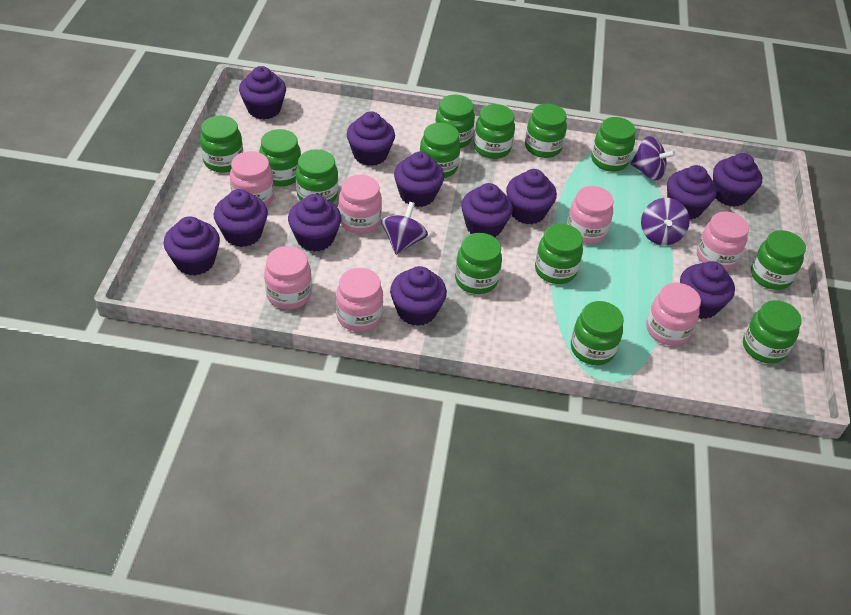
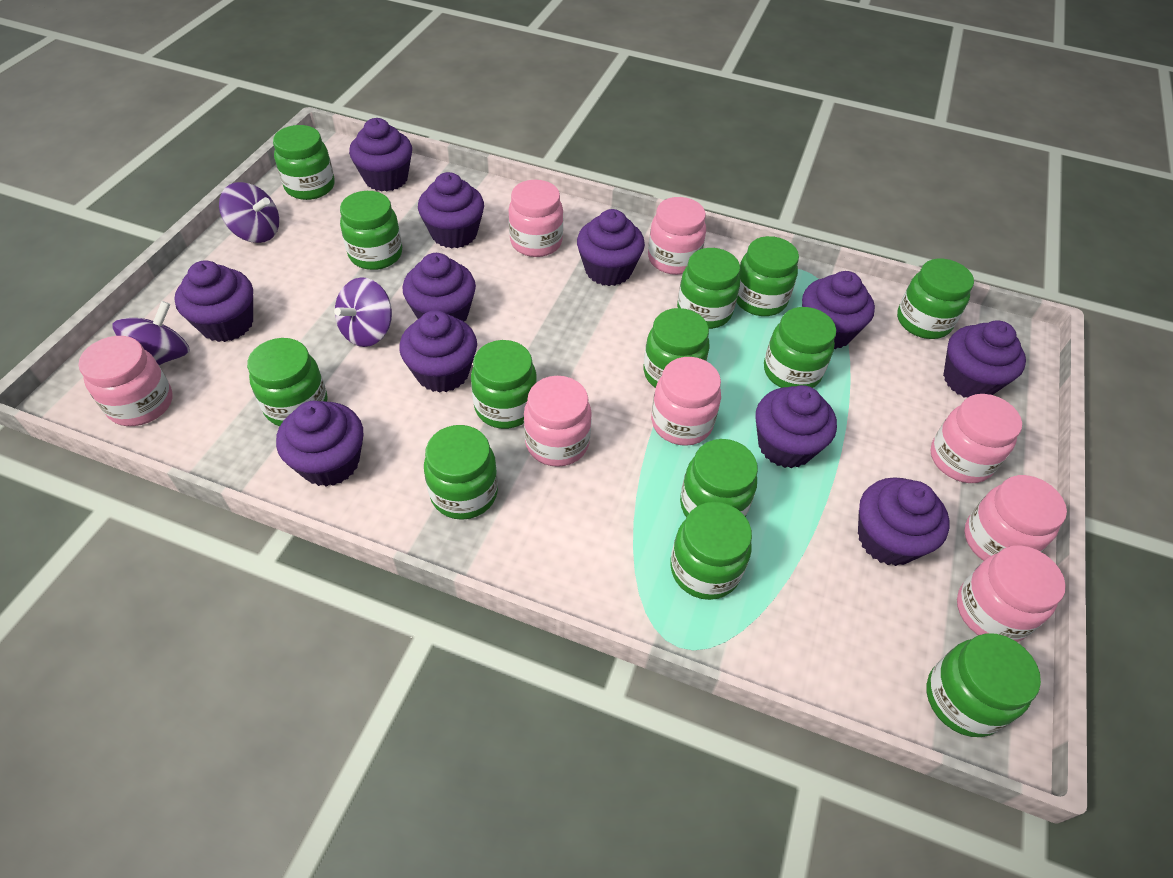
pink jar: [230,151,274,206] [264,246,312,309] [336,268,383,332] [338,175,382,234] [567,186,614,244] [646,283,701,346] [697,212,749,270] = 7 -> [79,336,172,426] [508,180,563,257] [524,376,592,467] [648,197,706,275] [651,357,721,446] [930,394,1022,483] [957,545,1066,642] [964,475,1067,561] = 8
purple cupcake: [164,216,220,275] [214,189,268,247] [239,66,286,119] [288,194,341,252] [347,111,395,166] [390,266,447,326] [394,152,444,207] [461,183,513,237] [506,169,557,224] [667,165,717,219] [680,261,735,319] [713,153,762,207] = 12 -> [175,260,253,342] [276,401,363,486] [349,118,412,192] [399,310,477,393] [403,253,476,321] [418,172,484,249] [577,209,645,286] [755,385,837,468] [802,271,875,349] [858,477,950,566] [943,321,1026,398] = 11

